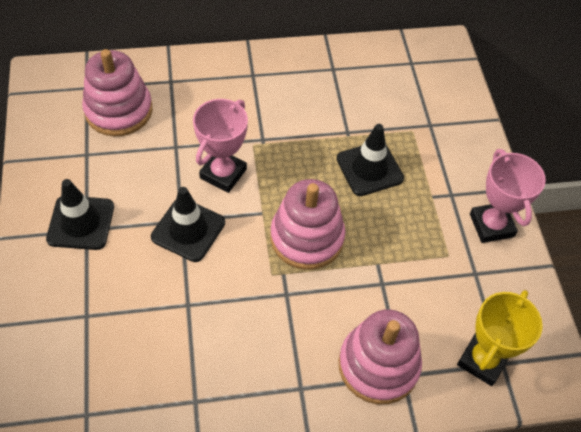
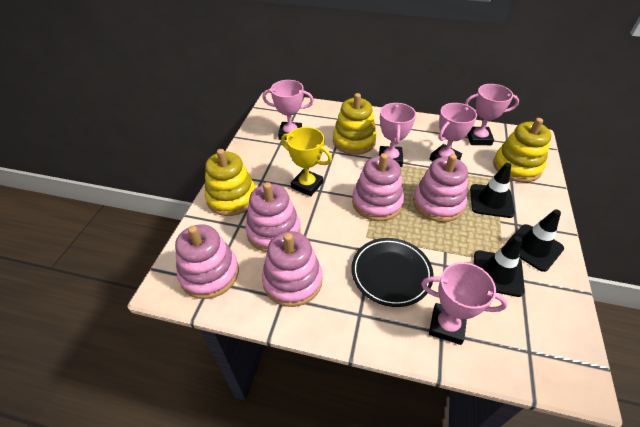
black plate: none = 0 -> [351,238,433,307] = 1
pink stacking toy: [82,49,152,136] [271,179,345,270] [338,309,422,404] = 3 -> [175,224,239,299] [246,182,301,252] [262,231,322,307] [352,153,404,221] [413,154,468,222] = 5
pink trophy: [193,99,248,193] [470,149,546,243] = 2 -> [262,80,314,140] [379,103,416,167] [421,262,508,345] [430,103,477,161] [465,84,519,145] = 5
yellow stacking toy: none = 0 -> [205,149,255,216] [333,93,377,155] [493,118,551,182] = 3

